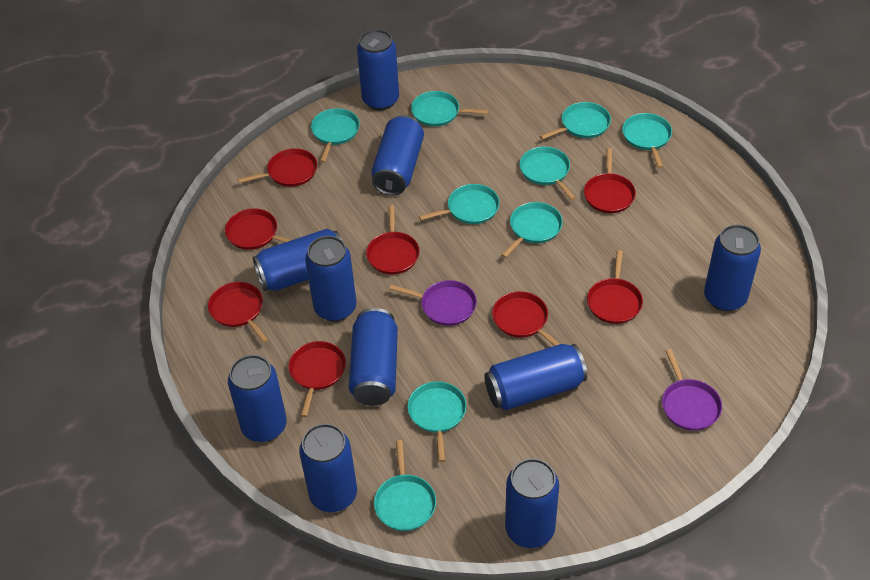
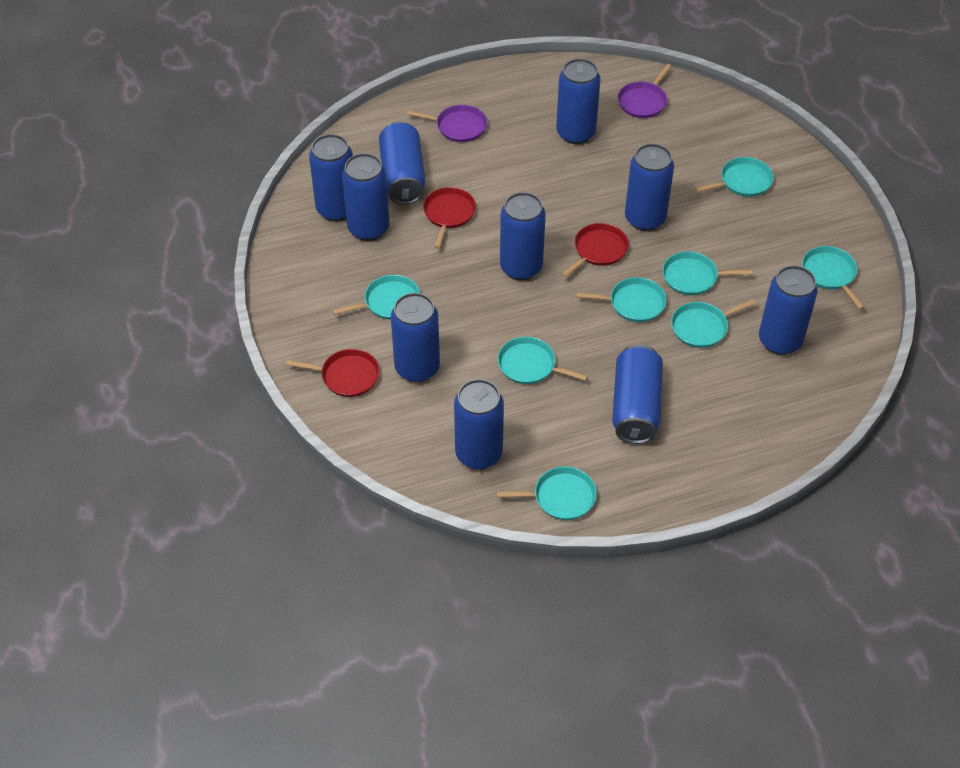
red pan: [208,282,269,343] [225,208,291,250] [238,148,317,187] [289,341,346,417] [366,205,420,275] [492,291,560,346] [584,148,636,213] [587,250,643,324] = 8 -> [286,349,380,397] [423,187,476,249] [562,223,629,277] = 3
turquoise pan: [311,108,360,163] [374,440,436,531] [407,381,466,462] [411,91,489,127] [419,184,500,224] [501,202,563,258] [519,146,576,200] [540,102,611,140] [622,113,672,168] = 9 -> [332,275,420,320] [497,466,597,520] [498,337,588,384] [576,277,667,322] [662,251,753,295] [671,299,756,348] [695,157,774,197] [802,246,865,309] = 8

